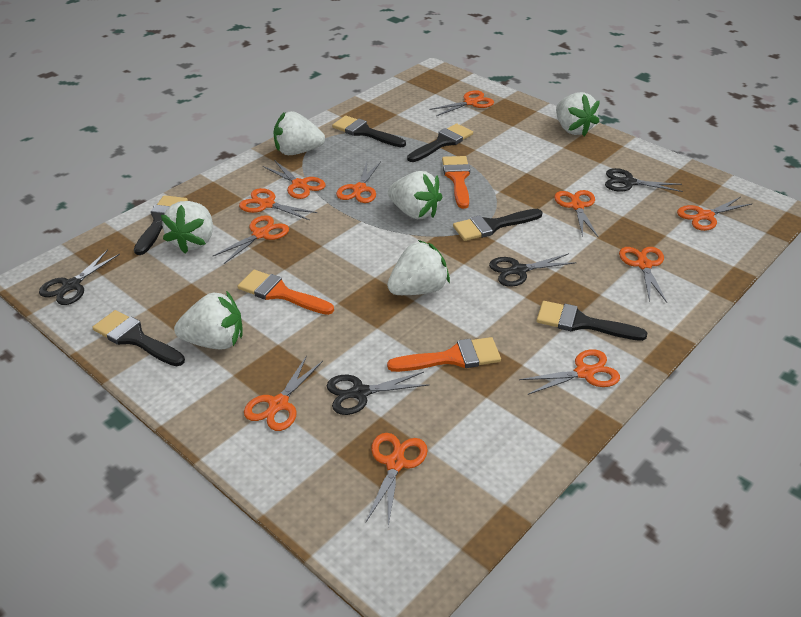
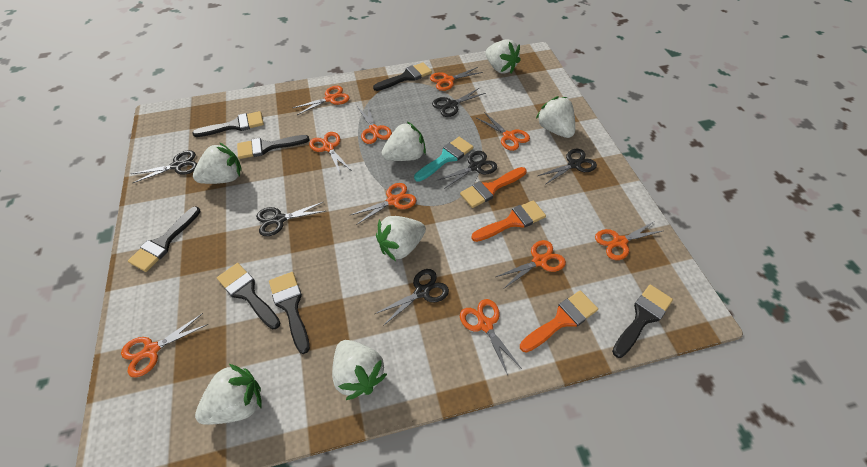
black brush: [92,310,185,366] [134,195,188,255] [332,115,406,147] [407,124,473,162] [453,209,543,241] [536,301,647,341] = 6 -> [128,206,201,272] [192,111,264,137] [217,263,280,329] [237,135,309,159] [269,272,310,354] [373,62,432,91] [612,284,673,358] = 7
black scissors: [39,250,120,305] [327,372,429,415] [489,253,577,287] [605,168,683,192] = 4 -> [131,150,197,183] [256,202,325,236] [375,269,449,326] [432,88,486,117] [436,151,497,189] [538,149,597,185] = 6
orange scissors: [213,215,289,264] [239,188,318,220] [244,355,323,431] [263,160,325,199] [336,162,381,203] [366,433,428,527] [429,90,494,116] [519,349,620,395] [554,190,598,238] [619,247,667,303] [677,197,752,231] = 11 -> [121,313,208,377] [293,86,349,115] [309,132,352,175] [351,183,416,225] [358,106,392,144] [430,67,483,91] [460,299,522,375] [477,112,530,151] [496,240,566,288] [595,221,662,260] = 10
turquoise brush: none = 0 -> [414,137,473,182] = 1
white strawberry: [161,201,213,254] [174,291,243,349] [273,111,325,155] [387,240,450,295] [388,171,442,219] [556,92,600,136] = 6 -> [193,142,242,184] [195,364,262,425] [332,340,387,400] [376,216,426,261] [382,122,426,161] [486,39,521,74] [536,96,575,138] = 7

